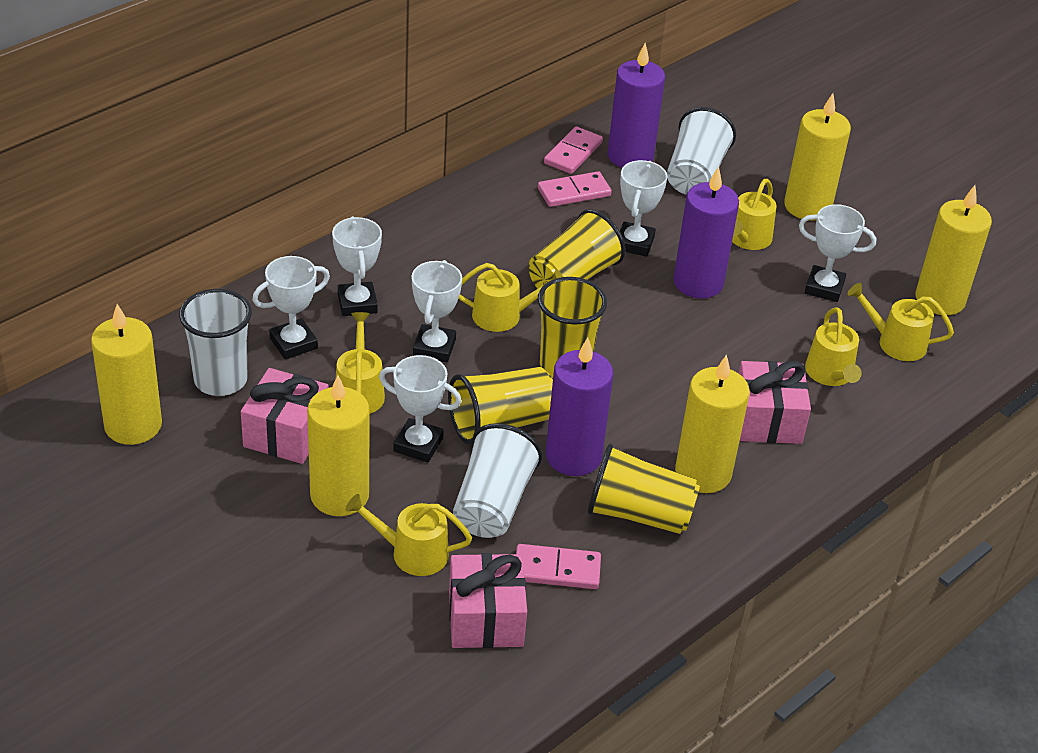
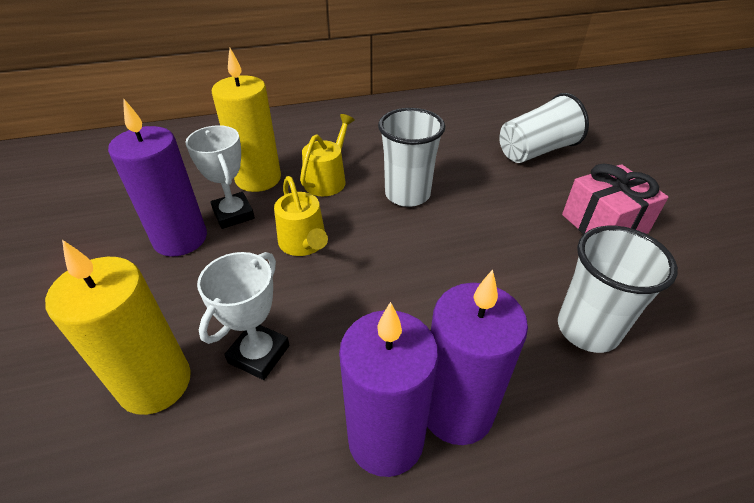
pink domino: [516,544,601,589] [538,171,612,207] [544,127,603,174] = 3 -> none = 0
pink gift: [241,368,328,464] [449,553,527,648] [739,361,811,444] = 3 -> [562,163,668,234] = 1
white trophy: [252,256,330,360] [332,216,382,316] [379,355,461,463] [412,260,462,362] [620,160,668,257] [799,204,876,302] = 6 -> [185,125,255,229] [197,252,290,380] = 2
yellow candle: [91,304,162,445] [307,375,369,516] [675,354,750,493] [784,93,851,221] [916,185,992,315] = 5 -> [45,240,191,415] [212,48,281,192] = 2
yellow cup: [448,367,553,445] [529,209,625,289] [538,277,607,378] [587,444,700,534] = 4 -> none = 0
yellow watering can: [336,312,385,414] [346,494,472,576] [458,263,563,332] [732,179,777,250] [805,307,862,386] [847,283,954,361] = 6 -> [274,176,328,256] [300,114,355,196] = 2

